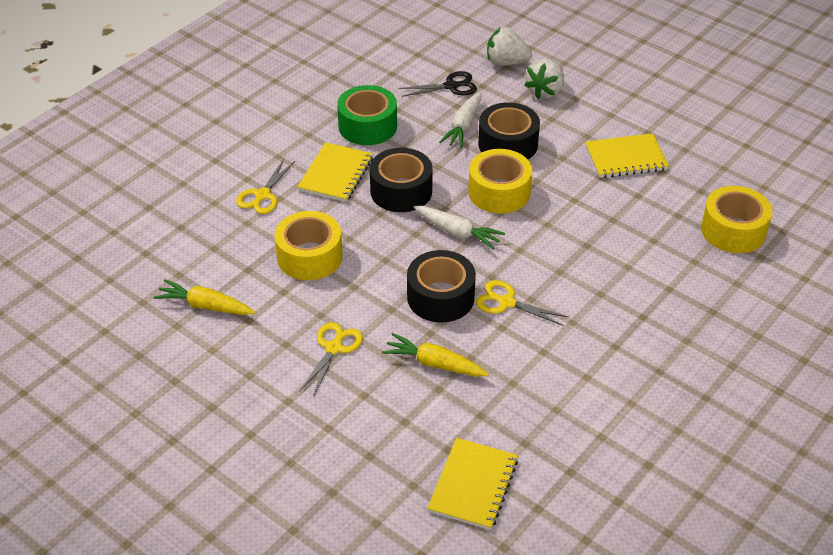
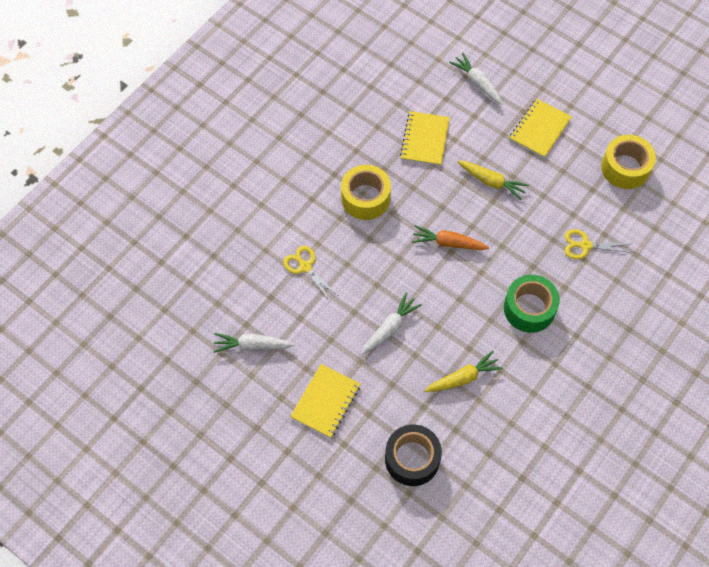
black scissors: [399,71,477,97] = 1 -> none = 0
black tape: [370,148,433,212] [407,250,476,323] [478,102,540,159] = 3 -> [385,425,442,486] = 1
orange carrot: none = 0 -> [411,225,489,250] = 1
white carrot: [413,206,505,249] [439,92,482,148] = 2 -> [213,333,295,353] [361,293,422,355] [449,53,503,105] = 3
white strawberry: [487,27,532,66] [524,59,564,99] = 2 -> none = 0
yellow scissors: [236,159,295,214] [299,322,363,397] [476,280,569,326] = 3 -> [283,246,339,302] [565,229,633,259] = 2
yellow tape: [275,211,343,280] [468,149,532,214] [701,186,772,253] = 3 -> [341,165,391,220] [601,135,656,189] = 2

